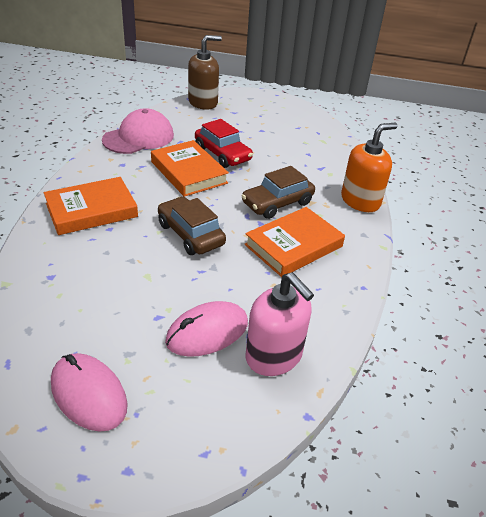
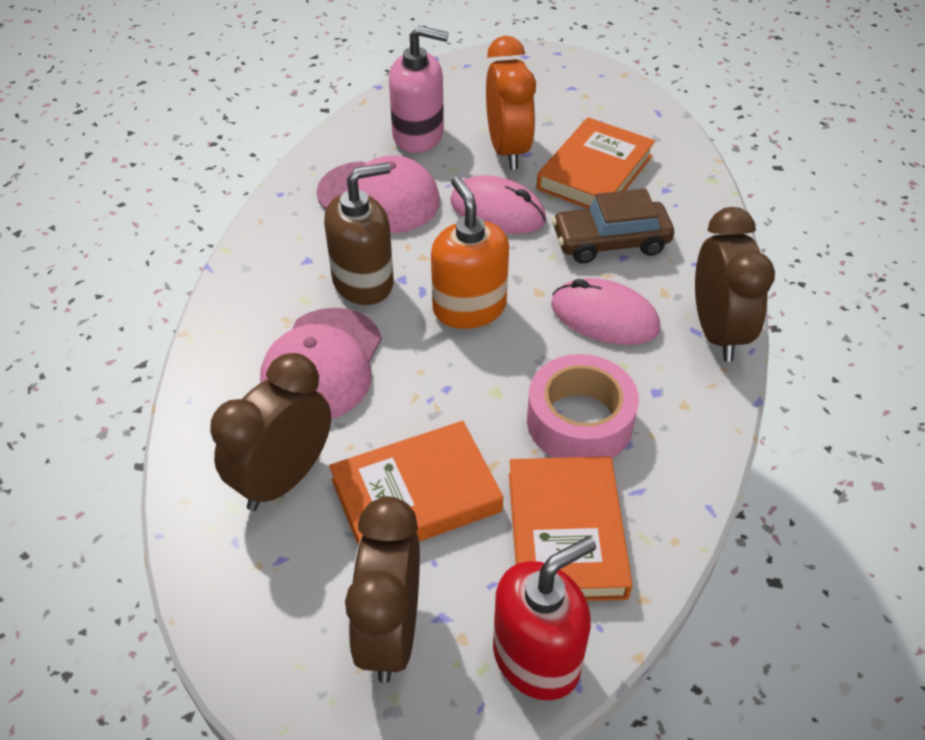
brown car: [158,197,226,255] [242,166,315,219] = 2 -> [552,189,674,264] = 1
brown clock: none = 0 -> [210,353,331,511] [345,497,420,683] [695,207,775,362] = 3
orange clock: none = 0 -> [486,36,536,170] = 1
pink cap: [102,108,174,154] = 1 -> [260,308,382,419] [317,156,440,233] = 2
pink tape: none = 0 -> [527,354,639,458] = 1
red car: [195,119,253,168] = 1 -> none = 0
red soap dispenser: none = 0 -> [493,536,596,700] = 1

